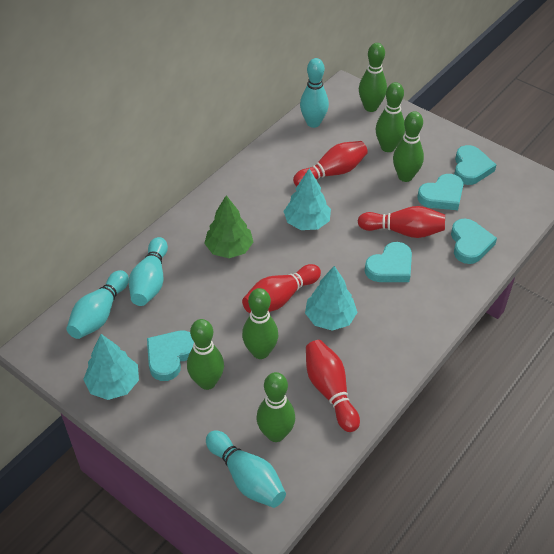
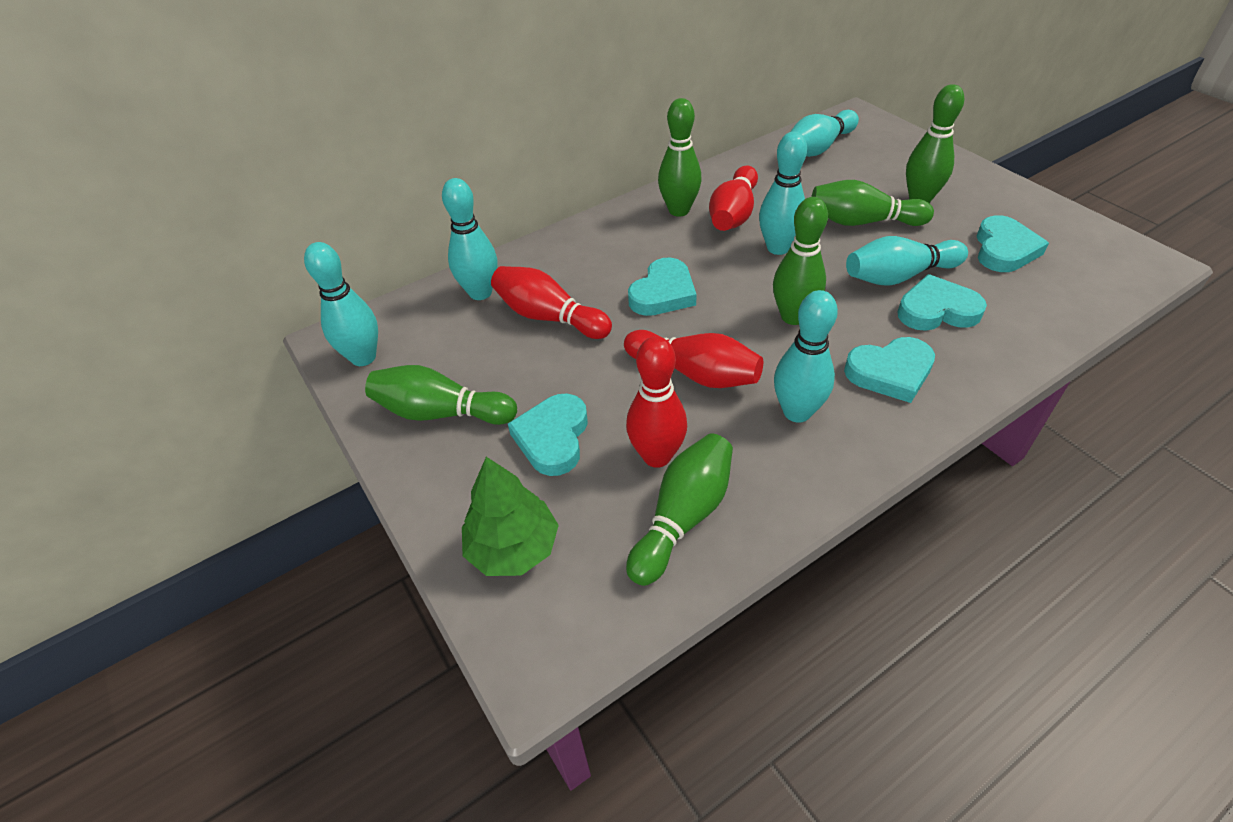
turquoise bowling pin: [67,270,129,339] [129,237,168,306] [206,430,286,508] [300,58,329,128] = 4 -> [304,242,378,366] [442,178,497,300] [759,132,807,255] [774,290,838,423] [791,110,859,157] [846,236,968,286] = 6
turquoise tree: [83,334,139,400] [283,169,331,230] [305,266,358,331] = 3 -> none = 0

